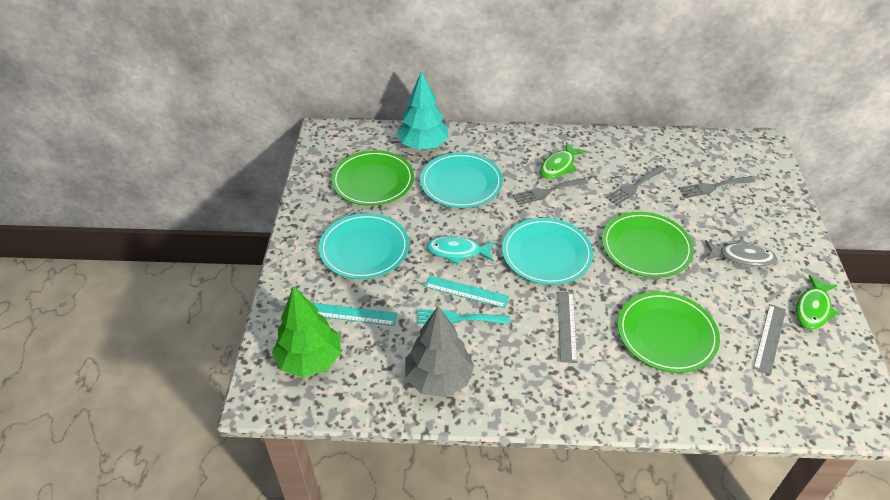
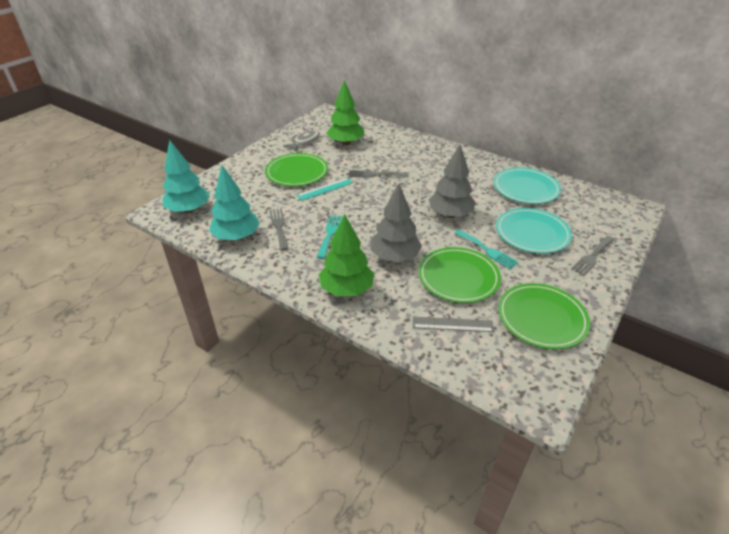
green fish: [540,142,586,179] [796,275,839,330] = 2 -> none = 0
green tree: [272,286,341,377] = 1 -> [319,214,374,296] [326,80,364,145] = 2
grey ruler: [558,292,577,363] [753,304,786,375] = 2 -> [413,317,494,332] = 1
grey tree: [405,306,474,397] = 1 -> [370,184,422,262] [428,145,475,218] = 2
turquoise fish: [426,236,495,265] = 1 -> none = 0
turquoise fork: [417,309,510,324] = 1 -> [317,215,343,259] [455,230,519,269] = 2
turquoise plate: [319,213,409,279] [420,152,503,208] [502,218,593,285] = 3 -> [493,168,561,204] [496,208,572,254] = 2
turquoise ruler: [313,303,398,326] [424,276,509,308] = 2 -> [297,178,353,201] = 1
turquoise tree: [397,71,448,150] = 1 -> [162,140,210,213] [209,165,260,241] = 2

